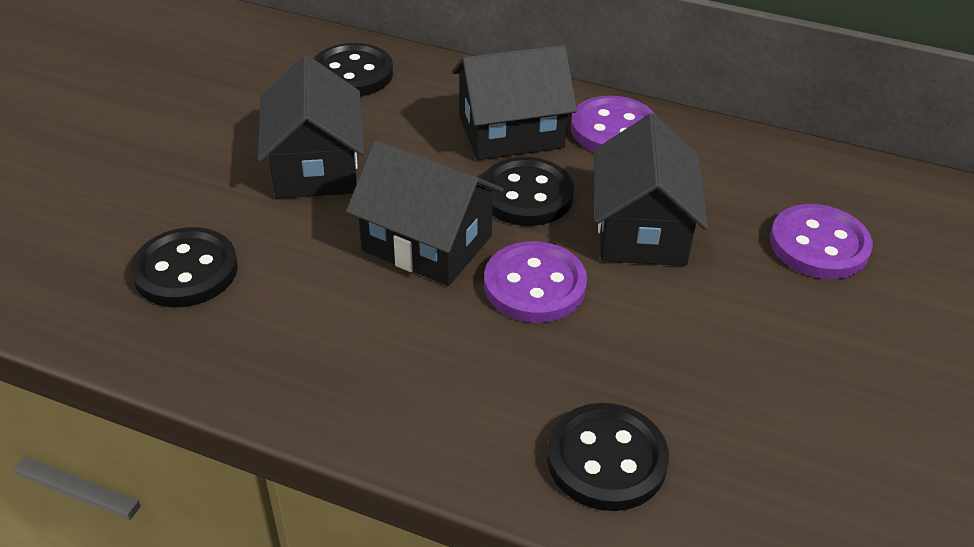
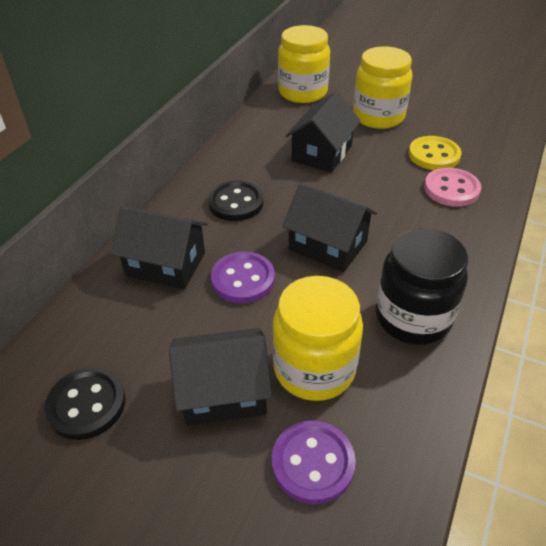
black button: [131,227,238,307] [314,43,393,96] [480,157,574,226] [547,403,669,511] = 4 -> [45,367,126,440] [208,180,264,221] = 2
black jar: none = 0 -> [376,228,468,345] = 1
pink button: none = 0 -> [424,168,481,207] = 1
purple button: [484,241,587,323] [571,96,654,151] [770,204,873,279] = 3 -> [211,252,275,303] [272,421,356,505] = 2
yellow button: none = 0 -> [409,136,462,170] = 1
yellow jar: none = 0 -> [272,276,363,401] [278,25,330,103] [353,46,413,129] = 3

